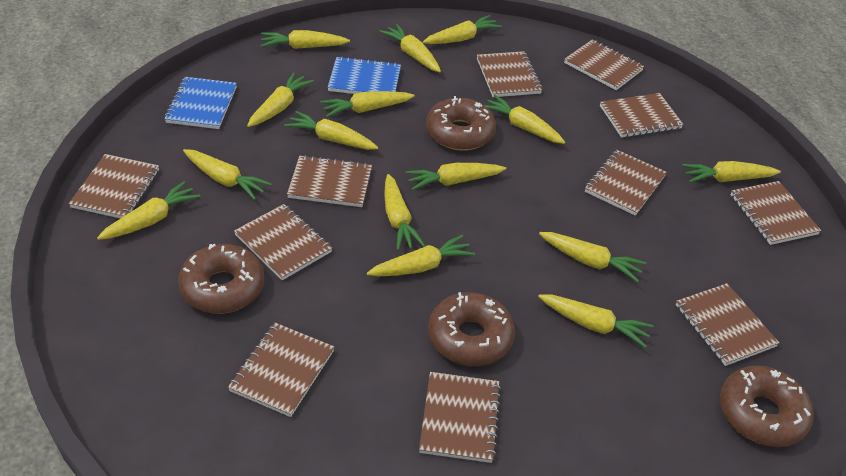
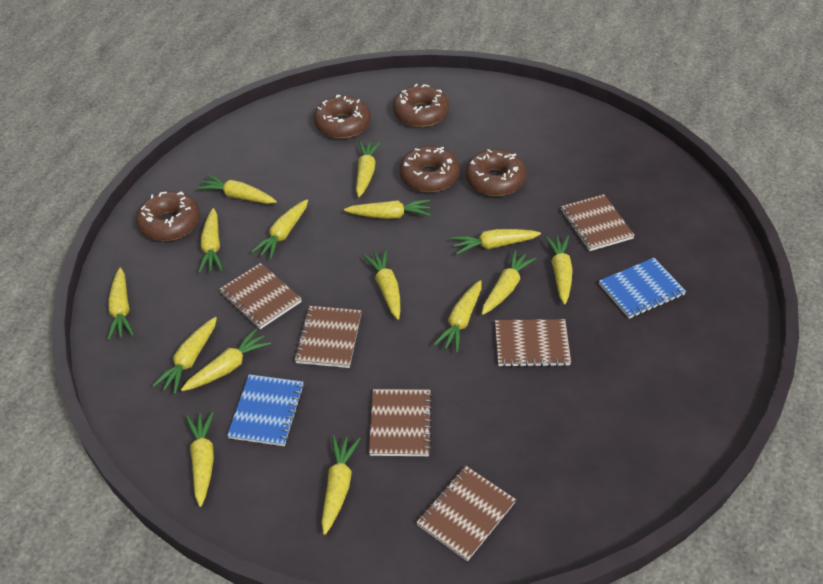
brown donut: [178,244,265,314] [426,96,496,151] [428,292,515,366] [720,366,814,447] = 4 -> [136,191,200,241] [314,95,371,139] [393,84,449,127] [400,146,460,192] [465,149,526,196] = 5
brown notebook: [68,154,159,218] [228,323,334,417] [234,204,332,280] [287,155,372,207] [419,372,501,463] [477,51,542,97] [564,40,644,90] [585,150,667,216] [600,93,684,138] [676,283,779,366] [730,181,821,245] = 11 -> [219,263,302,329] [294,306,362,368] [369,389,432,456] [416,466,516,561] [495,319,571,367] [561,194,635,251] = 6

